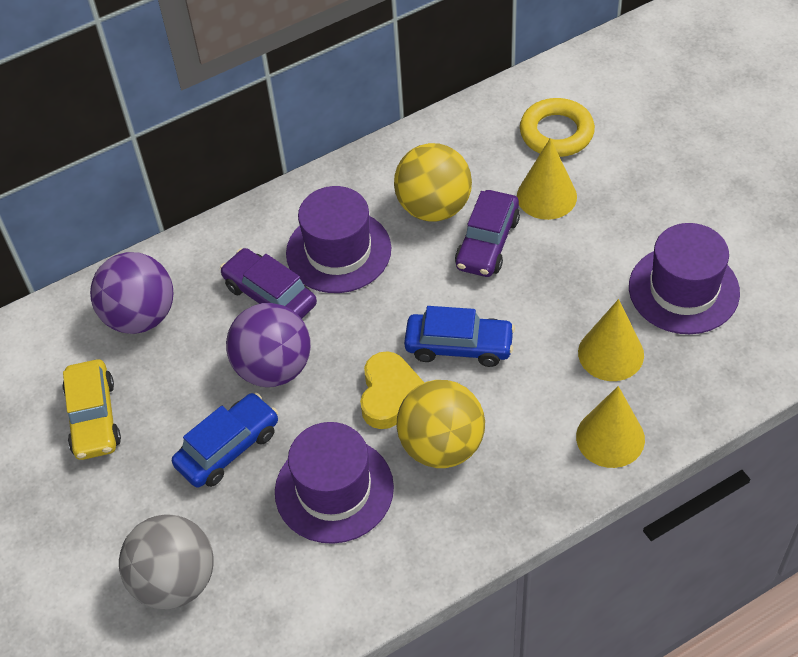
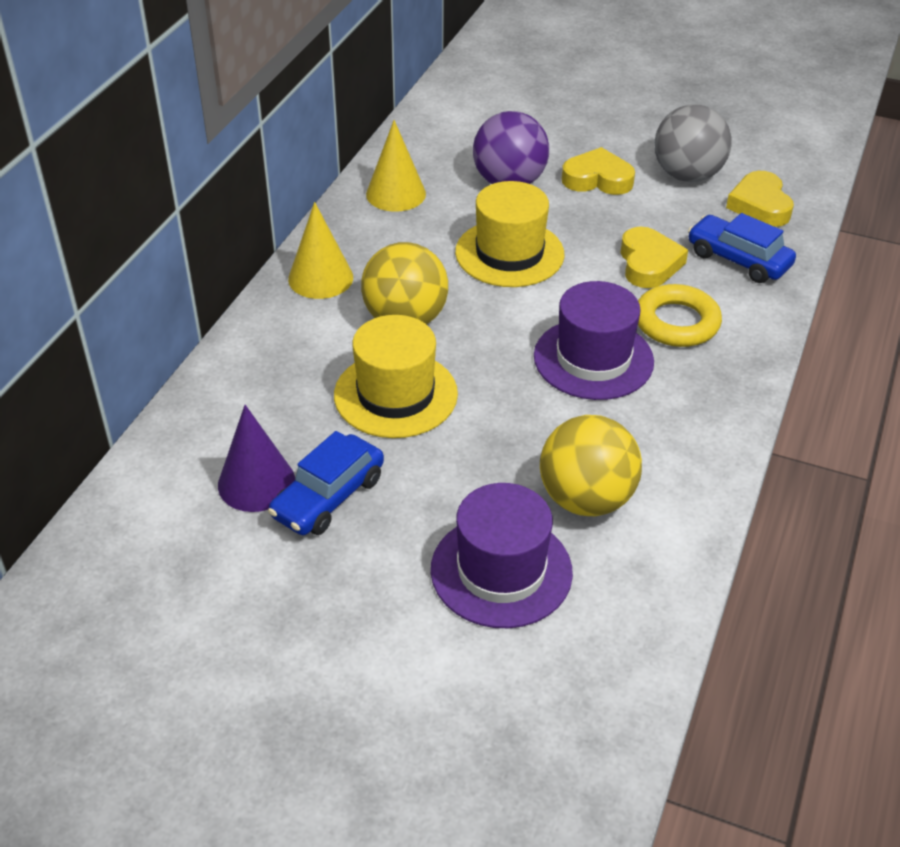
purple ball: [90,252,173,334] [226,303,311,387] = 2 -> [473,111,549,184] = 1
purple car: [220,248,317,319] [455,190,520,277] = 2 -> none = 0
purple cone: none = 0 -> [218,405,295,512] = 1
purple hat: [275,422,394,544] [286,186,391,293] [629,223,740,334] = 3 -> [431,483,573,628] [534,281,654,400] = 2
yellow car: [62,359,121,460] = 1 -> none = 0
yellow cone: [517,138,577,220] [576,386,645,468] [578,299,644,381] = 3 -> [288,202,353,299] [366,120,426,212] = 2
yellow hat: none = 0 -> [334,315,458,438] [455,181,564,287] = 2
yellow heart: [360,351,424,429] = 1 -> [562,147,635,195] [620,227,688,288] [726,171,794,227] = 3

